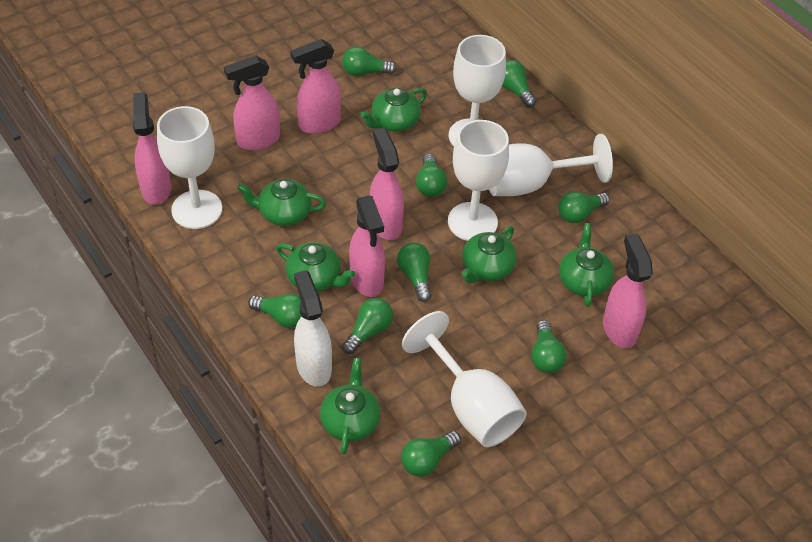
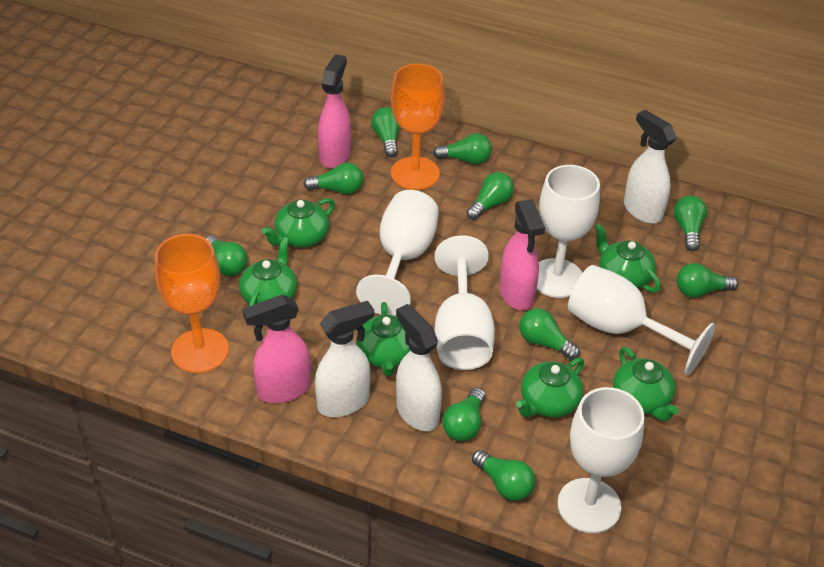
green light bulb: [248,293,301,328] [342,47,397,76] [342,298,393,354] [397,242,431,302] [401,431,461,477] [416,153,447,197] [502,60,536,107] [531,320,567,373] [558,191,610,223] = 9 -> [206,235,248,276] [304,162,363,195] [371,107,401,157] [433,133,492,165] [442,388,485,441] [466,172,514,220] [472,450,535,501] [519,308,580,360] [674,195,707,251] [676,263,738,298] = 10
orange goblet: none = 0 -> [155,234,229,373] [391,64,445,190] = 2
pink spray bottle: [133,92,171,205] [224,55,280,150] [290,39,341,134] [349,196,385,297] [370,128,404,240] [603,234,653,348] = 6 -> [242,295,311,403] [318,54,351,169] [500,199,545,310] = 3
white spray bottle: [294,270,332,387] = 1 -> [315,301,374,417] [396,304,442,431] [624,110,676,224] = 3

